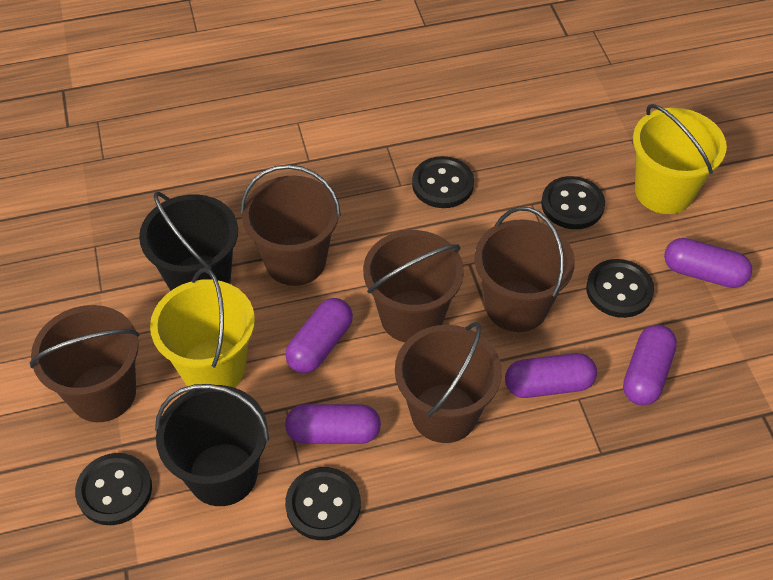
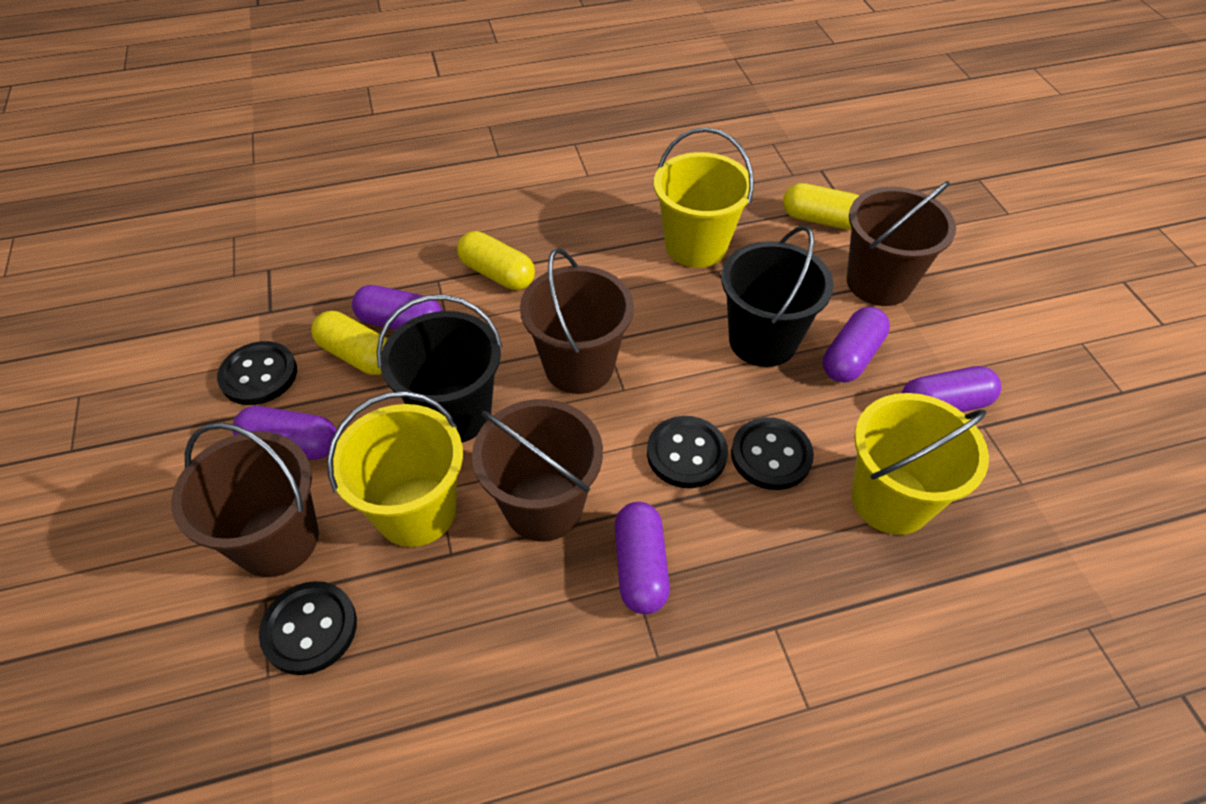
black button: [75,453,152,525] [285,467,361,540] [412,156,474,208] [541,176,605,229] [586,259,654,318] = 5 -> [217,341,297,405] [259,581,357,675] [647,416,728,488] [731,417,814,490] = 4
brown bucket: [30,305,139,422] [240,164,341,286] [363,230,464,342] [395,322,502,443] [474,207,575,332] = 5 -> [171,422,319,577] [472,399,603,541] [520,248,634,394] [847,181,956,306] = 4
yellow bucket: [150,268,255,387] [633,104,727,214] = 2 -> [327,391,463,547] [654,127,754,268] [851,393,989,535] = 3
yellow capsule: none = 0 -> [311,311,387,375] [457,231,535,290] [783,183,859,230] = 3

